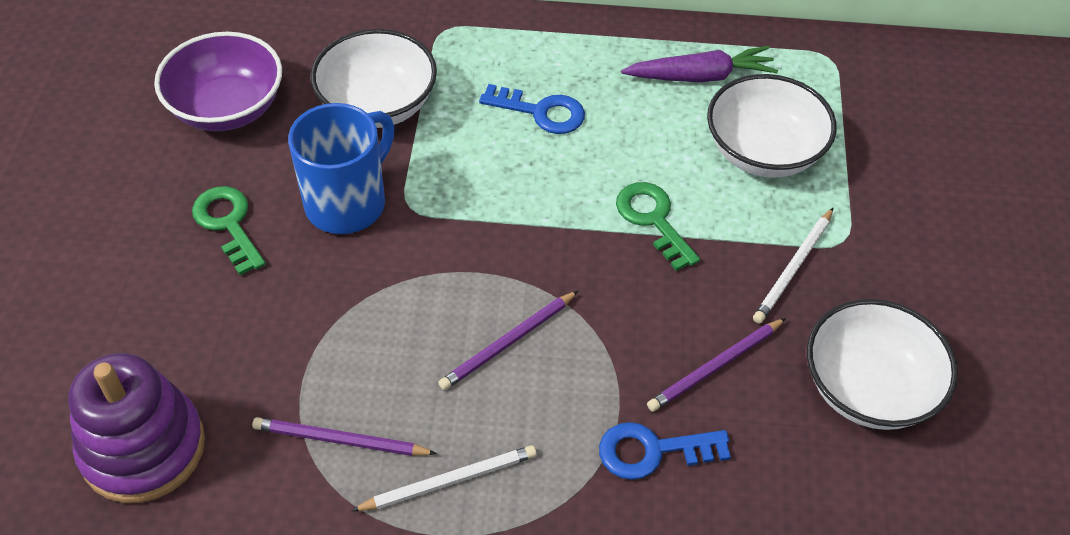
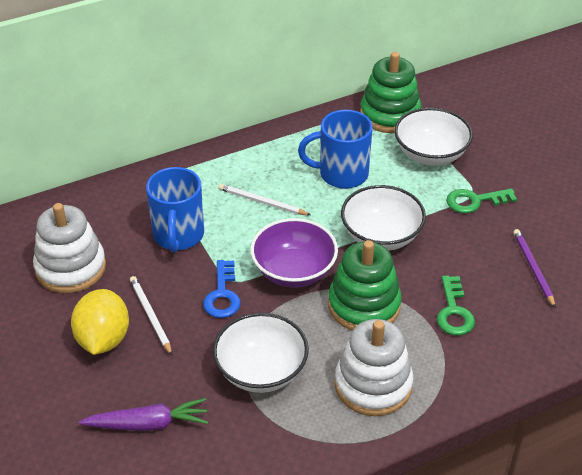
blue key: [479,84,585,134] [599,422,731,480] = 2 -> [203,260,241,318] = 1
blue mug: [288,103,395,234] = 1 -> [146,167,204,252] [298,110,373,189] = 2
green stacking toy: none = 0 -> [328,240,402,331] [360,52,421,133] = 2
purple pencil: [252,417,437,456] [438,291,578,390] [647,318,786,412] = 3 -> [513,229,556,308] = 1
purple stacking toy: [68,353,205,503] = 1 -> none = 0
white stacking toy: none = 0 -> [33,203,106,293] [335,319,414,416] = 2
yellow lemon: none = 0 -> [71,289,129,355] = 1

